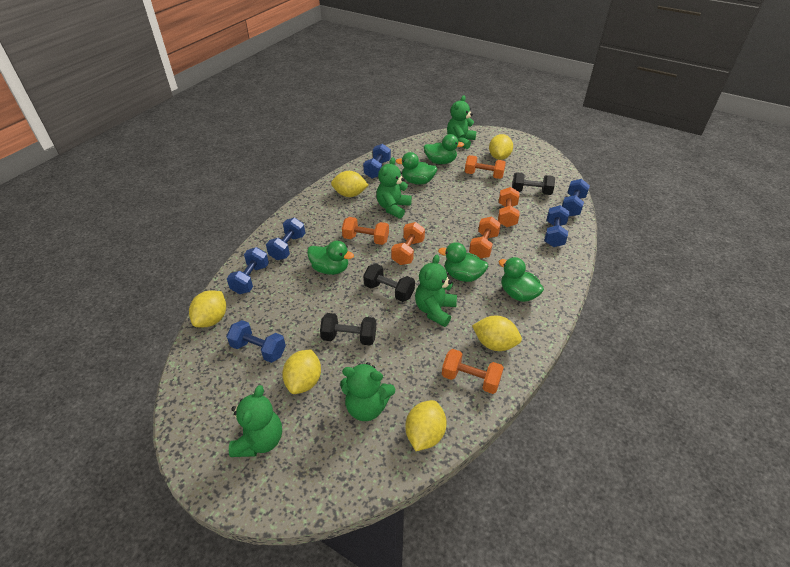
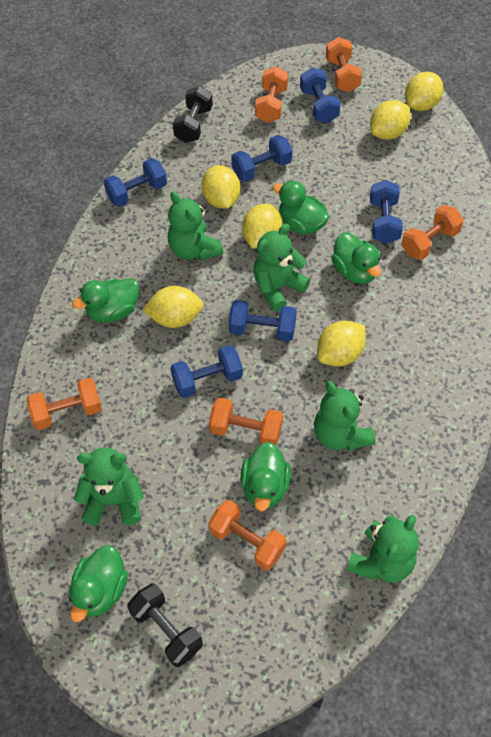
black dumbbell: [320,313,376,345] [363,264,415,302] [512,172,555,195] = 3 -> [127,583,203,667] [173,86,213,143] = 2

